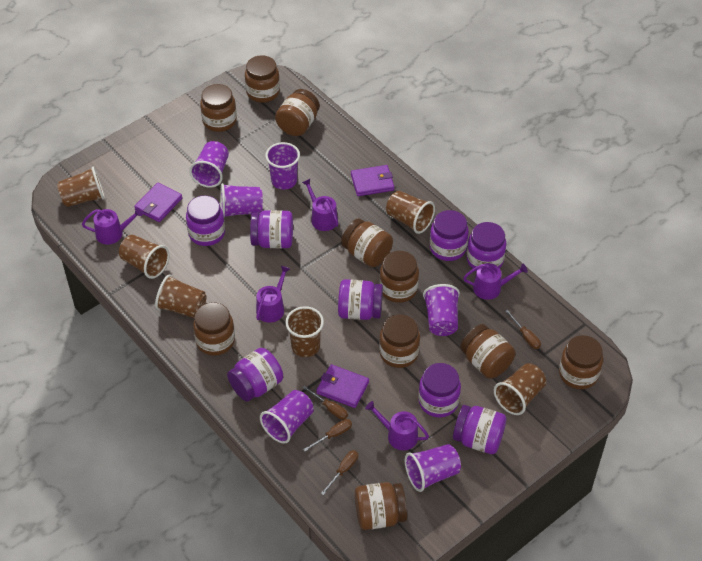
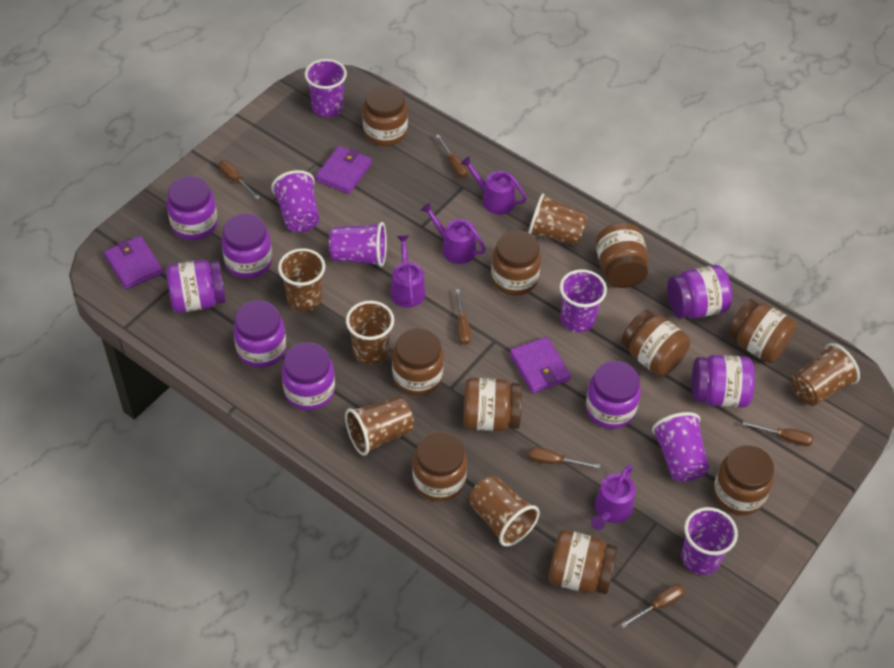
brown screwdriver: [302,386,348,420] [303,419,352,452] [321,450,358,495] [505,310,541,349] = 4 -> [219,160,260,199] [436,135,468,178] [456,289,471,345] [529,447,600,469] [621,584,685,628] [742,421,813,446] = 6
purple watering can: [82,208,143,245] [256,266,290,323] [302,179,338,231] [365,401,429,450] [463,263,528,300] = 5 -> [391,235,425,308] [421,203,486,264] [460,156,527,215] [591,465,636,530] = 4

